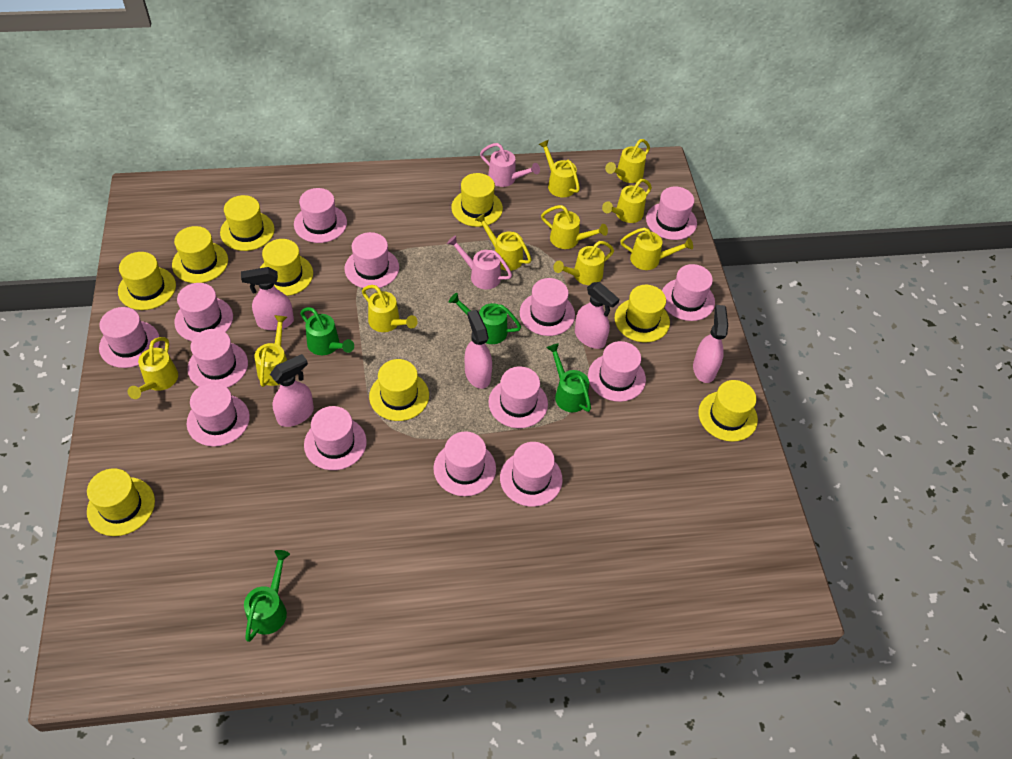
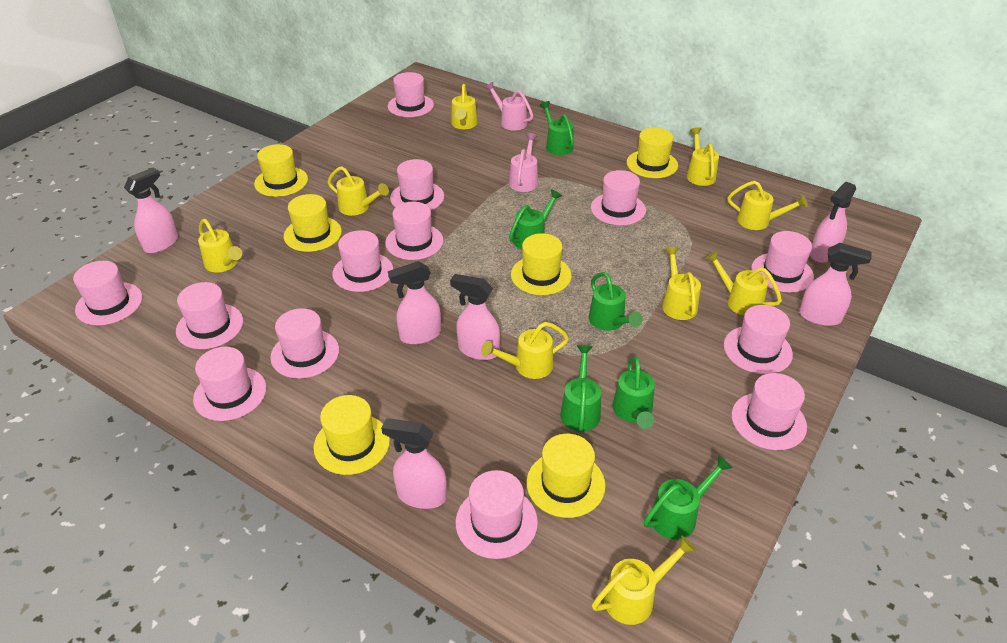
green watering can: [244,550,290,642] [300,307,354,355] [449,293,521,344] [547,343,591,412] = 4 -> [509,189,562,250] [540,101,574,155] [560,345,601,431] [589,272,643,331] [613,357,655,429] [643,455,733,540] = 6
pink hat: [99,307,160,368] [174,283,233,341] [187,329,248,388] [187,383,250,447] [294,188,347,243] [304,406,367,470] [344,232,399,289] [434,431,496,496] [488,366,548,428] [500,442,563,507] [520,278,575,336] [588,341,646,402] [646,186,697,240] [662,264,715,321] = 14 -> [73,261,142,325] [176,282,243,349] [193,347,267,421] [270,308,339,379] [332,230,393,292] [385,202,444,260] [388,72,434,117] [390,159,444,210] [456,470,538,559] [591,170,646,225] [724,305,793,374] [731,373,807,450] [751,231,814,293] = 13
pink spray bottle: [241,267,294,330] [270,354,314,427] [465,310,492,389] [575,282,619,349] [693,305,728,383] = 5 -> [124,168,178,254] [381,418,447,509] [388,261,441,345] [450,274,500,360] [799,243,872,326] [810,182,856,263] = 6
yellow hat: [87,468,155,536] [118,252,176,310] [172,226,228,283] [220,195,275,251] [260,239,313,296] [369,359,429,421] [451,173,503,227] [614,285,670,342] [698,380,758,442] = 9 -> [254,144,308,197] [284,194,342,252] [314,395,390,475] [511,233,572,295] [526,434,606,518] [627,128,678,178] = 6
yellow watering can: [128,337,178,399] [254,315,287,387] [362,285,418,332] [475,213,532,271] [539,140,580,197] [541,205,608,249] [553,241,614,285] [602,179,652,223] [605,139,650,183] [620,227,693,270] = 10 -> [198,219,242,273] [327,166,389,216] [451,84,477,129] [481,322,569,379] [592,536,696,625] [662,247,701,320] [687,127,719,186] [705,251,782,316] [727,181,808,230] = 9

